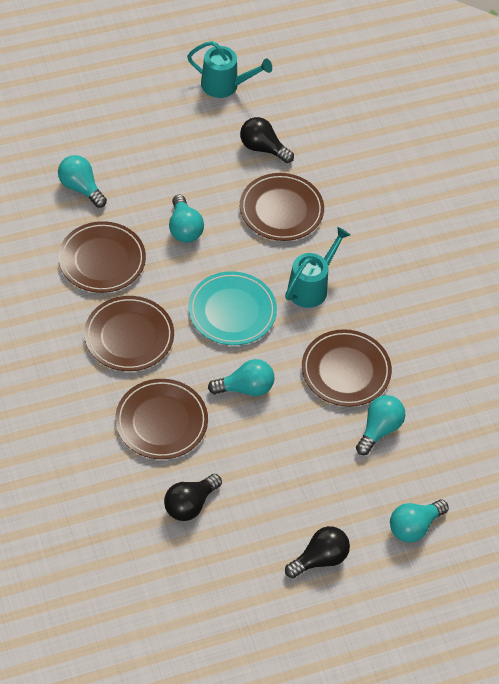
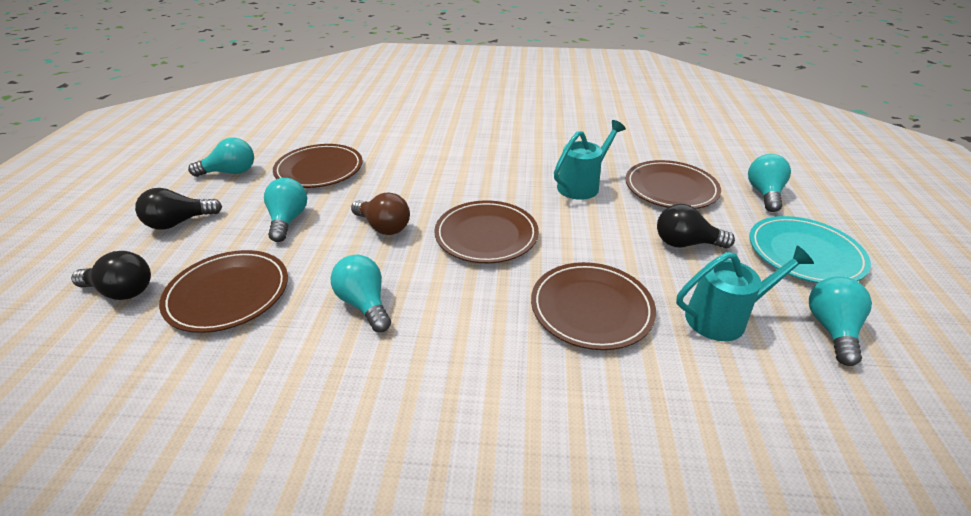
brown light bulb: none = 0 -> [351,192,410,235] = 1

